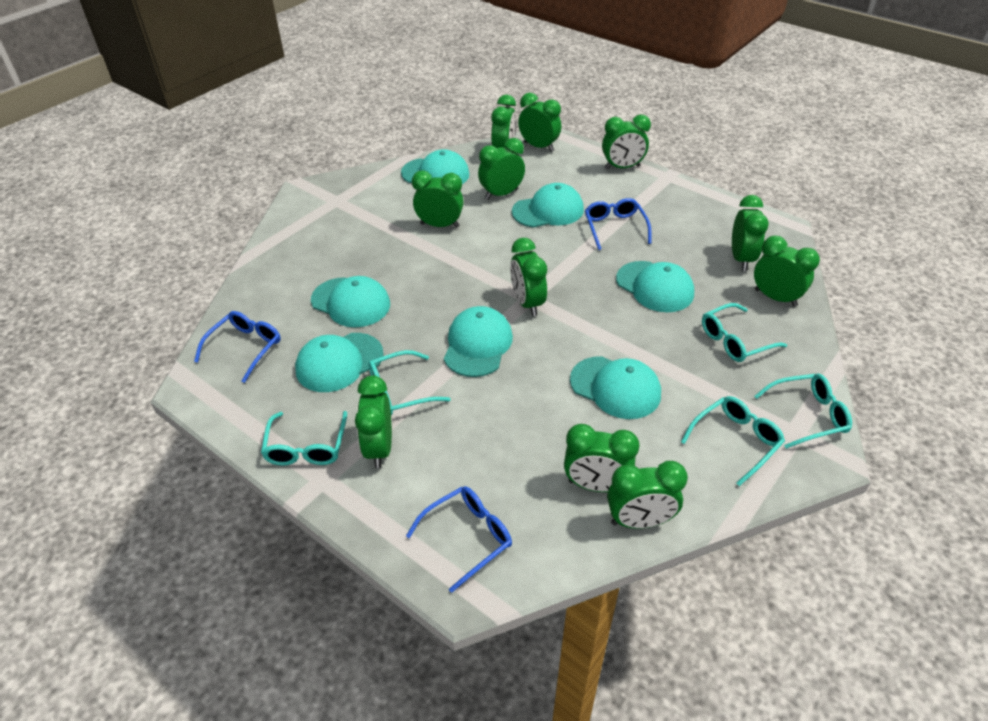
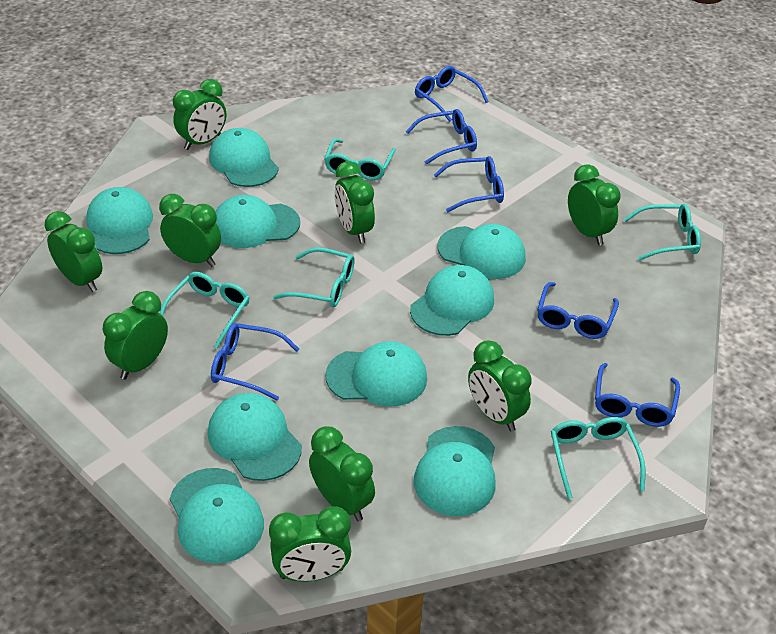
blue glasses: [194,311,281,383] [406,486,512,593] [585,198,652,250] = 3 -> [211,323,299,401] [405,109,477,165] [415,66,489,122] [434,156,504,212] [537,282,619,339] [595,363,680,427] = 6
green clock: [355,375,392,468] [412,170,464,228] [478,138,525,200] [491,95,516,148] [510,238,547,316] [518,93,561,152] [564,424,640,492] [602,115,651,170] [607,461,688,529] [732,195,769,271] [754,236,820,307] = 11 -> [44,211,102,292] [103,291,168,380] [159,194,221,267] [173,79,226,150] [269,506,351,582] [309,426,375,521] [335,161,375,243] [468,340,532,432] [568,164,621,245] = 9
turquoise cap: [295,333,384,392] [311,276,390,327] [401,149,469,184] [444,306,513,377] [512,183,584,228] [570,356,661,419] [616,261,694,312] = 7 -> [86,187,153,254] [170,468,264,563] [208,393,302,481] [209,128,279,187] [216,195,300,248] [325,341,427,407] [410,265,494,336] [414,426,496,516] [438,224,526,279] = 9

